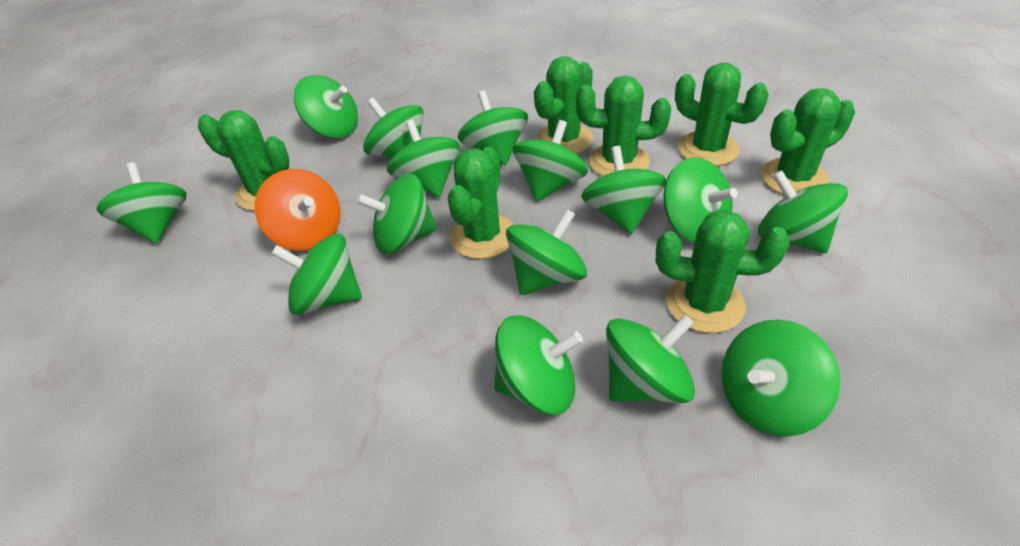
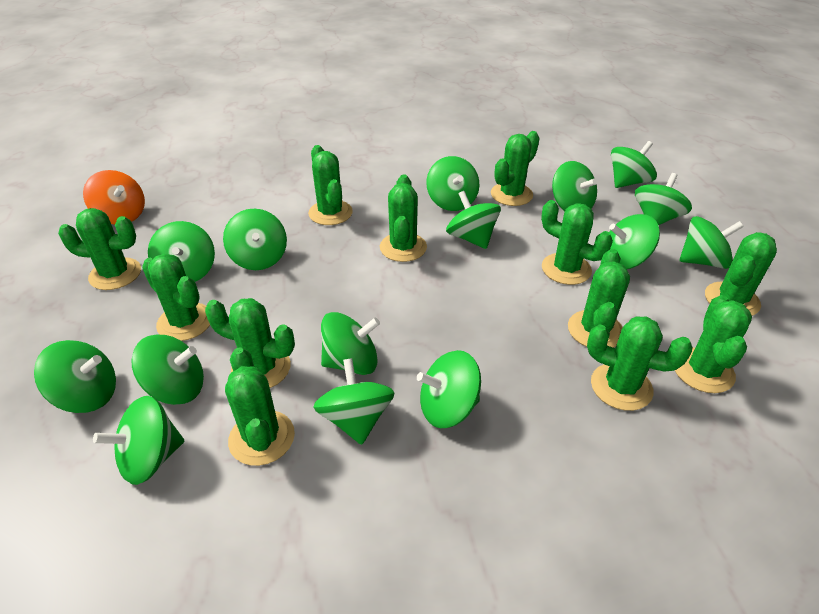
green cactus: [198,110,289,211] [448,147,514,259] [534,56,593,154] [576,76,671,176] [656,210,790,333] [675,62,769,166] [761,88,855,195] = 7 -> [58,208,141,290] [142,253,210,341] [205,298,295,388] [225,347,295,466] [308,145,353,225] [380,175,427,262] [491,131,539,206] [541,200,613,285] [568,249,630,348] [587,316,692,411] [675,295,752,393] [705,232,777,316] = 12

